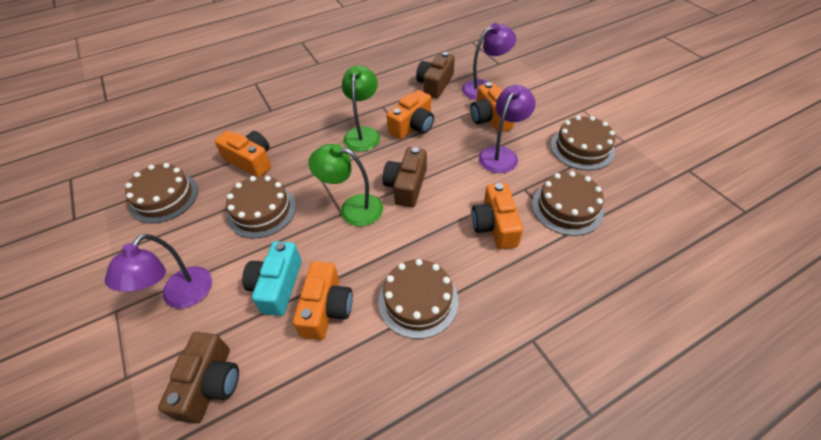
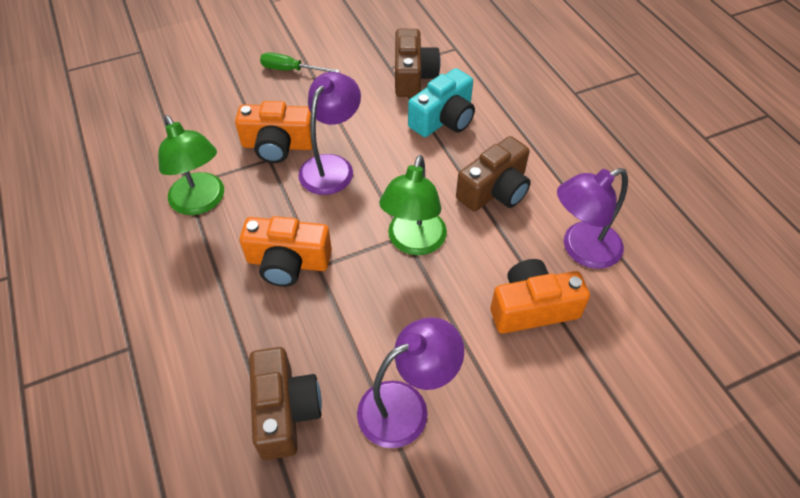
brown cake: [125,163,198,224] [226,176,296,239] [378,259,458,339] [532,171,604,236] [550,115,615,170] = 5 -> none = 0
green screwdriver: none = 0 -> [260,52,340,73] = 1
orange camera: [215,131,271,177] [293,261,353,340] [387,90,434,139] [470,82,514,132] [472,183,523,249] = 5 -> [235,101,312,163] [240,216,332,287] [491,259,590,334] = 3

